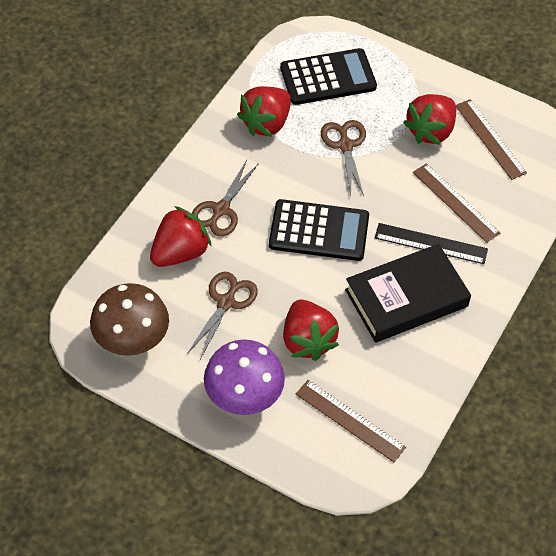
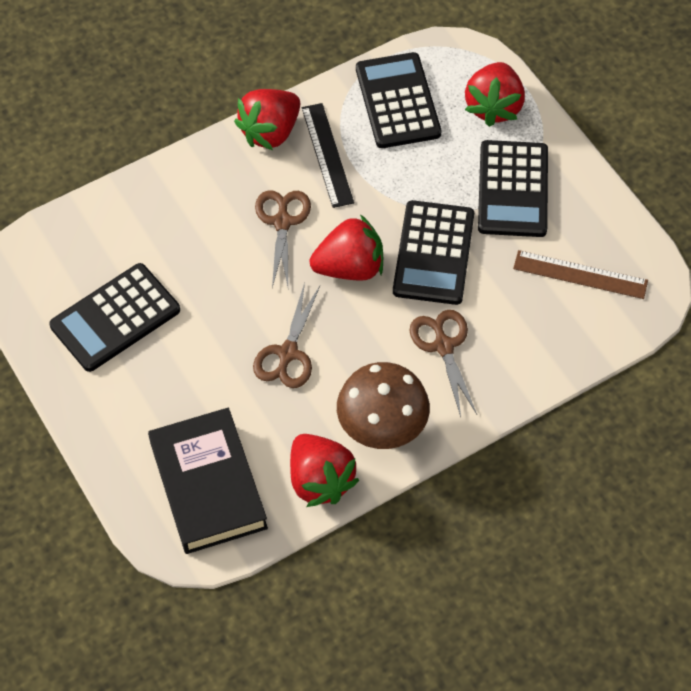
black calculator: [269,199,369,261] [280,48,377,105] = 2 -> [49,263,180,372] [356,52,441,148] [393,200,474,305] [478,140,548,237] = 4
brown ruler: [296,380,406,462] [413,163,500,243] [456,99,527,180] = 3 -> [513,250,648,299] = 1
purple mushroom: [204,339,285,415] = 1 -> none = 0

